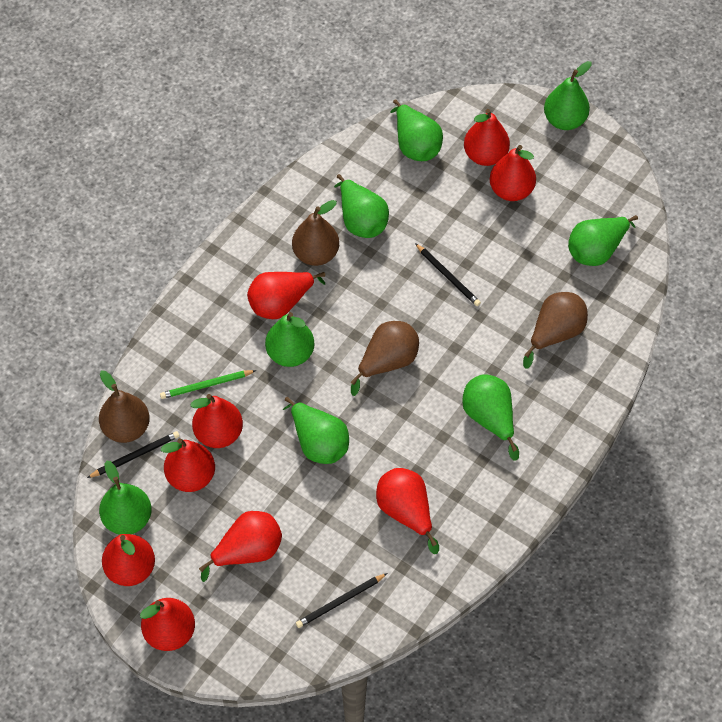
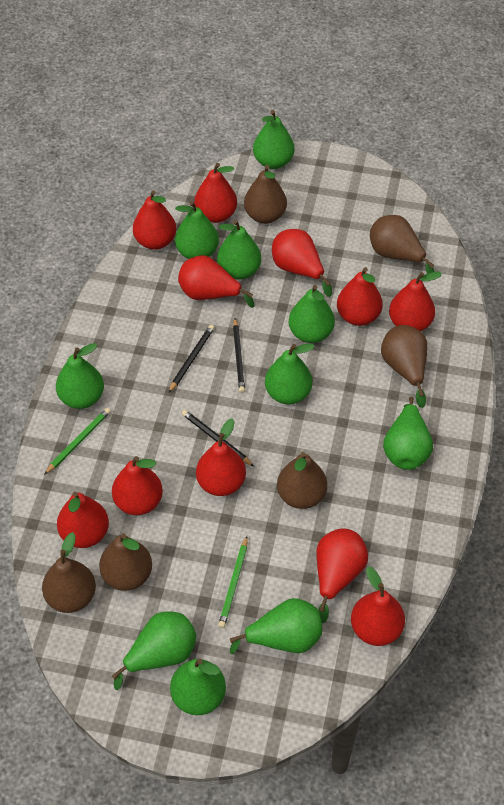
brown pear: [99,371,150,443] [292,200,339,266] [350,321,419,396] [523,292,588,369] = 4 -> [42,532,96,613] [99,533,152,591] [244,165,287,224] [277,452,327,509] [370,215,434,274] [381,325,428,408] = 6
green pear: [99,460,152,535] [265,312,315,367] [283,397,349,464] [334,174,389,238] [390,100,443,161] [462,374,519,461] [544,61,592,130] [568,215,638,266] = 8 -> [56,343,104,409] [112,611,196,690] [170,659,226,715] [175,201,219,259] [217,220,261,280] [230,598,322,654] [253,110,295,169] [265,344,315,404] [289,285,335,343] [383,397,433,470] = 10
green pencil: [160,370,256,399] = 1 -> [44,408,111,475] [218,536,248,628] = 2
red pear: [102,534,155,586] [140,598,195,651] [161,438,215,492] [191,394,243,448] [199,511,282,582] [247,272,325,319] [376,468,439,554] [464,109,510,166] [490,145,536,201] = 9 -> [57,491,109,548] [112,456,163,515] [133,190,176,250] [178,255,254,308] [194,163,237,223] [196,418,246,496] [272,229,332,297] [316,528,368,623] [337,267,383,326] [351,567,405,646] [389,272,442,331] = 11

